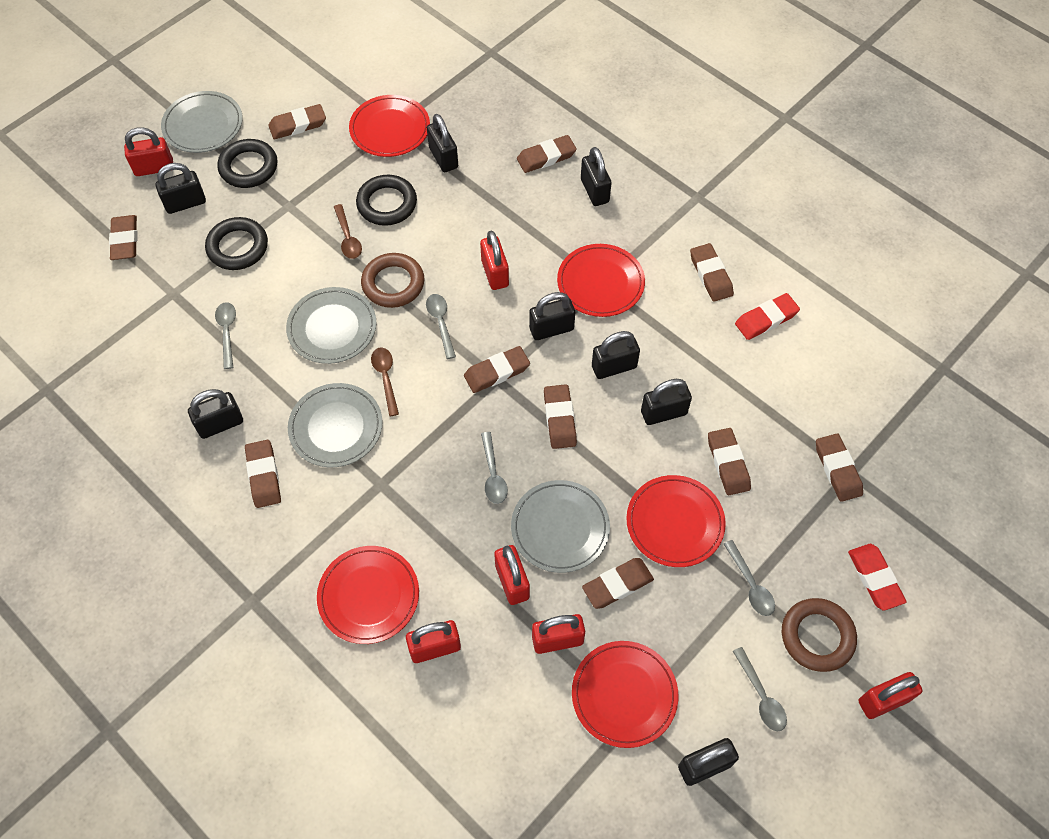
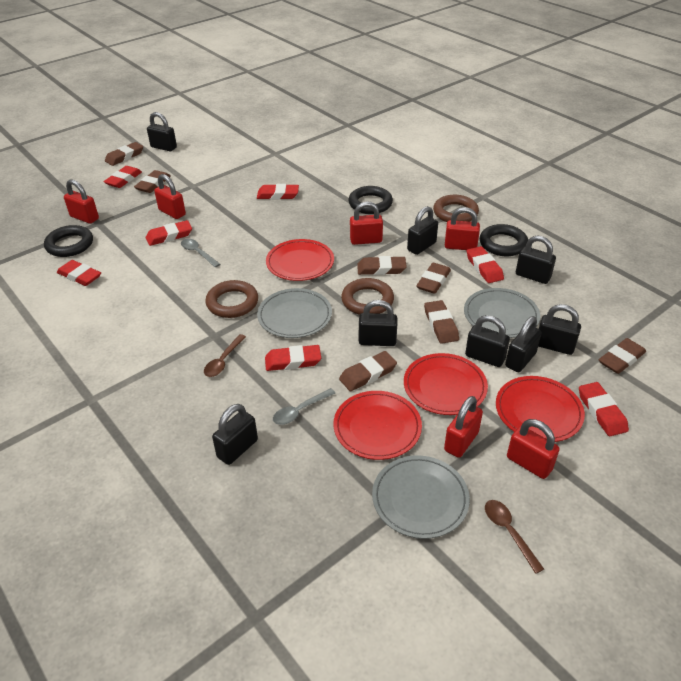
brown eraser: [109,215,137,260] [245,440,281,508] [269,104,326,139] [464,346,530,393] [517,135,577,173] [544,384,577,449] [582,558,654,609] [690,243,734,302] [708,428,751,495] [816,434,863,502] = 10 -> [105,142,143,166] [134,170,171,193] [339,351,397,392] [357,256,407,275] [416,263,451,294] [424,300,459,344] [599,338,646,374] = 7
brown ring: [361,253,425,308] [782,598,857,672] = 2 -> [205,280,258,318] [341,278,394,315] [433,195,479,222] = 3
grey plate: [161,91,243,153] [286,287,376,364] [288,383,383,467] [511,480,610,573] = 4 -> [257,288,332,338] [372,455,470,539] [464,288,540,338] = 3
grey spoon: [215,302,236,369] [426,294,456,359] [481,432,508,504] [724,540,775,616] [733,647,787,731] = 5 -> [181,239,220,267] [273,388,336,425] = 2
red eraser: [735,293,800,340] [848,544,907,611] = 2 -> [57,260,101,286] [103,166,142,188] [146,220,192,246] [257,184,299,199] [265,345,321,371] [467,246,504,283] [579,382,629,436] = 7
red plate: [317,546,419,644] [349,95,430,157] [557,244,645,317] [572,641,678,748] [626,475,726,567] = 5 -> [266,239,334,281] [333,391,422,460] [404,353,488,415] [496,376,585,442] = 4

